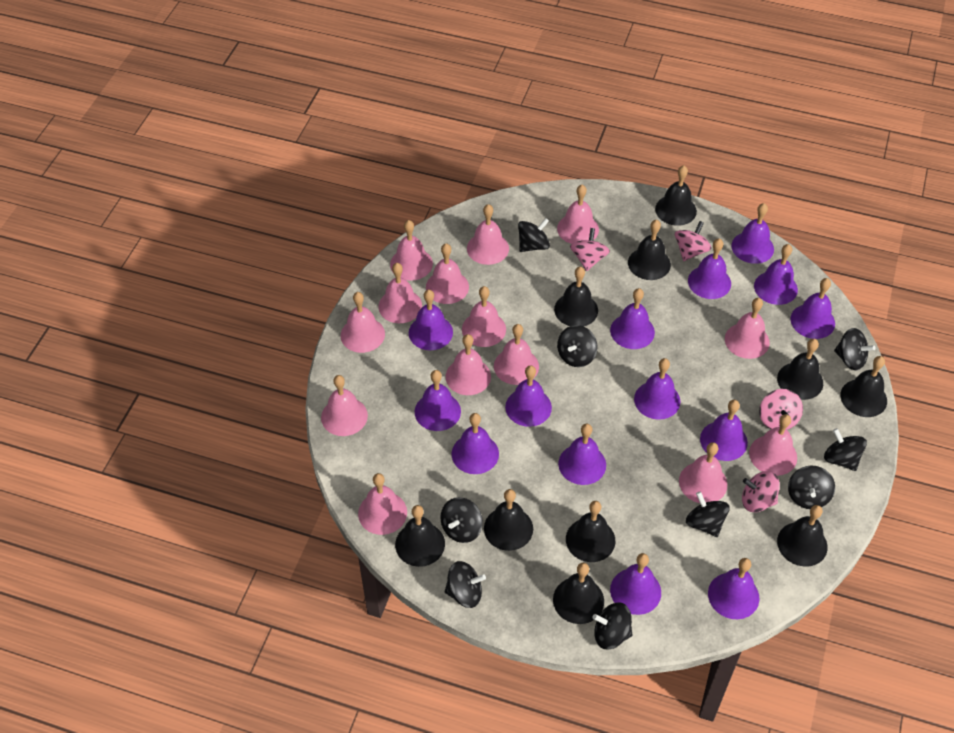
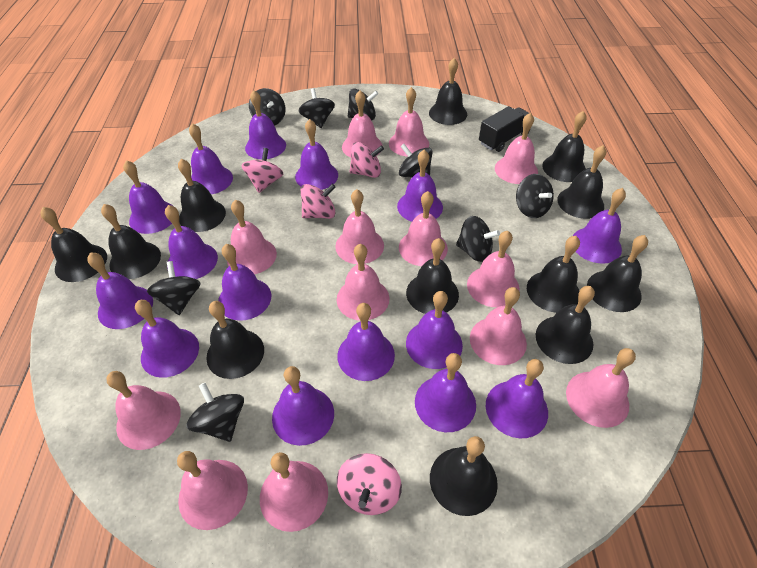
black bell: [395,505,445,567] [484,489,533,551] [553,563,604,624] [554,267,598,327] [566,501,615,562] [628,220,671,280] [655,166,697,226] [777,339,823,400] [777,505,828,567] [840,356,887,417] = 10 -> [40,207,107,282] [101,204,161,279] [178,159,226,232] [206,301,264,379] [406,238,459,314] [429,58,467,125] [430,436,498,516] [527,236,580,313] [536,286,595,364] [542,111,587,182] [557,145,606,219] [587,235,648,312] = 12
black spinning top: [440,497,483,543] [445,561,486,608] [518,218,550,252] [557,325,598,367] [593,602,632,650] [686,491,730,537] [788,465,835,509] [824,428,867,471] [834,328,875,370] = 9 -> [147,261,201,315] [186,383,244,442] [249,88,286,126] [298,88,335,128] [348,88,378,121] [399,144,433,177] [456,216,500,262] [516,174,554,218] = 8
black truck: none = 0 -> [479,106,530,152] = 1
pink bell: [321,375,368,436] [341,292,385,353] [358,473,407,535] [378,263,422,323] [390,220,433,281] [426,244,469,304] [446,334,491,395] [462,286,506,347] [467,204,509,265] [494,324,539,385] [557,185,599,244] [679,442,727,503] [725,298,770,359] [749,414,797,476] = 14 -> [106,371,181,450] [177,451,248,530] [227,200,277,274] [260,452,328,532] [335,189,384,264] [337,244,389,320] [342,90,383,158] [389,87,429,156] [399,191,448,266] [467,231,520,307] [470,287,527,365] [495,113,538,184] [566,348,636,428] = 13
purple bell: [409,290,453,350] [415,370,461,431] [451,413,499,474] [505,365,552,427] [558,424,606,485] [610,288,655,349] [610,553,661,615] [634,358,680,420] [688,238,731,299] [700,400,748,461] [708,558,759,619] [731,203,774,264] [754,244,798,305] [790,278,835,339] = 14 -> [87,252,153,329] [123,160,173,234] [135,300,199,378] [165,205,218,279] [189,123,233,194] [218,244,271,321] [245,90,286,159] [272,366,334,446] [295,119,338,190] [337,303,395,381] [397,150,443,222] [406,291,463,369] [415,353,476,432] [486,359,548,438] [573,188,626,264] = 15

